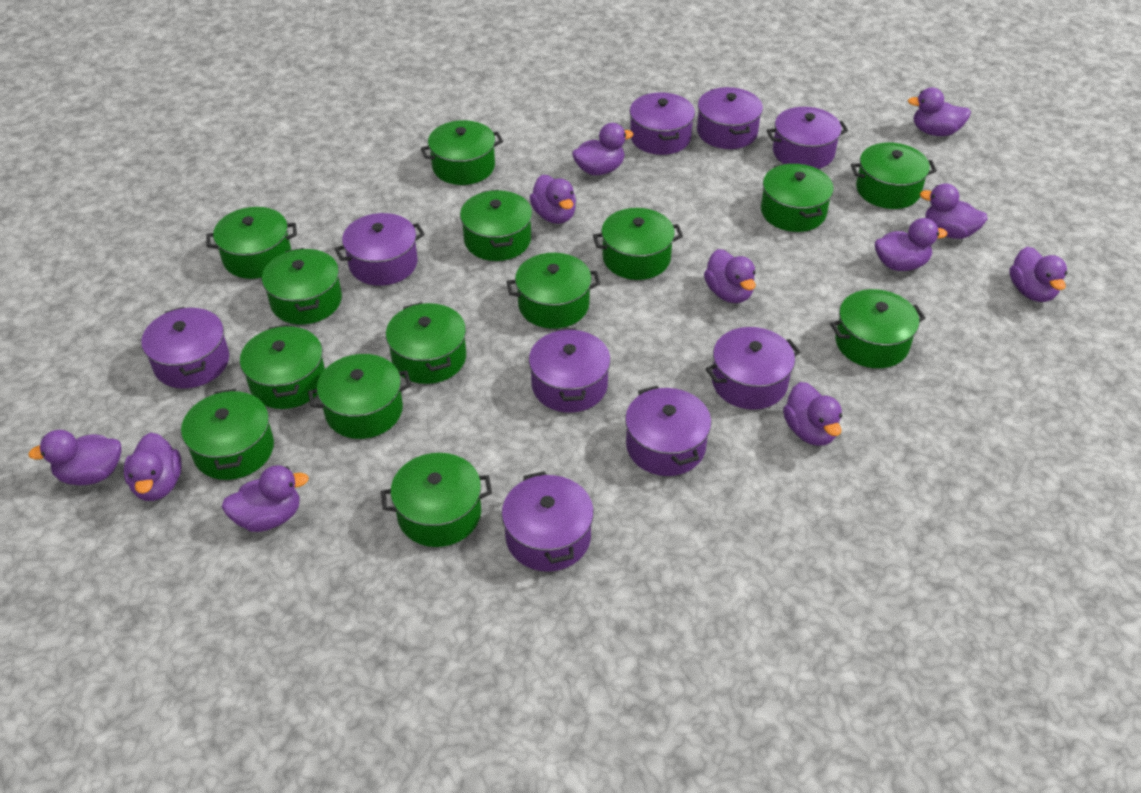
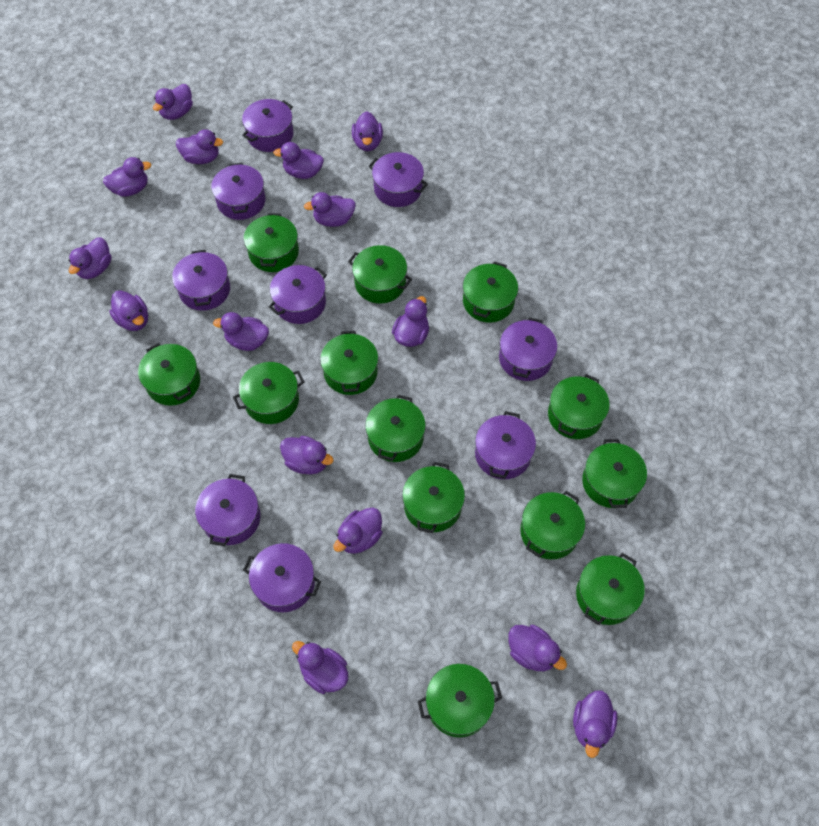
green pot: [181,389,274,480] [206,207,297,279] [240,324,325,409] [262,248,342,324] [308,354,411,439] [381,453,492,547] [386,302,466,384] [421,120,503,185] [460,190,532,261] [507,253,600,329] [593,208,683,280] [761,163,834,232] [830,289,925,368] [851,143,937,209] = 14 -> [138,343,200,406] [233,362,304,424] [244,213,299,272] [320,331,378,395] [348,245,412,303] [365,395,426,462] [402,462,465,533] [418,664,502,738] [463,261,518,323] [520,491,585,559] [548,374,610,439] [576,553,645,625] [582,439,647,508] = 13
purple duck: [28,430,121,485] [124,432,182,501] [222,465,309,532] [529,175,576,224] [572,123,634,175] [704,249,756,303] [783,382,842,446] [875,218,947,271] [908,88,971,136] [920,183,988,239] [1009,246,1067,302] = 11 -> [68,238,111,279] [103,157,151,197] [109,290,148,331] [153,84,193,120] [176,129,223,164] [213,312,269,351] [273,142,324,179] [280,436,334,475] [292,641,348,694] [304,192,356,227] [333,507,382,554] [352,111,383,151] [392,296,429,347] [508,625,567,671] [573,690,617,758] = 15

